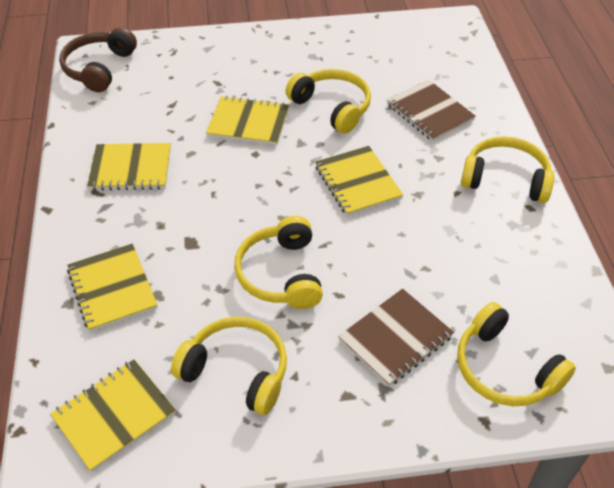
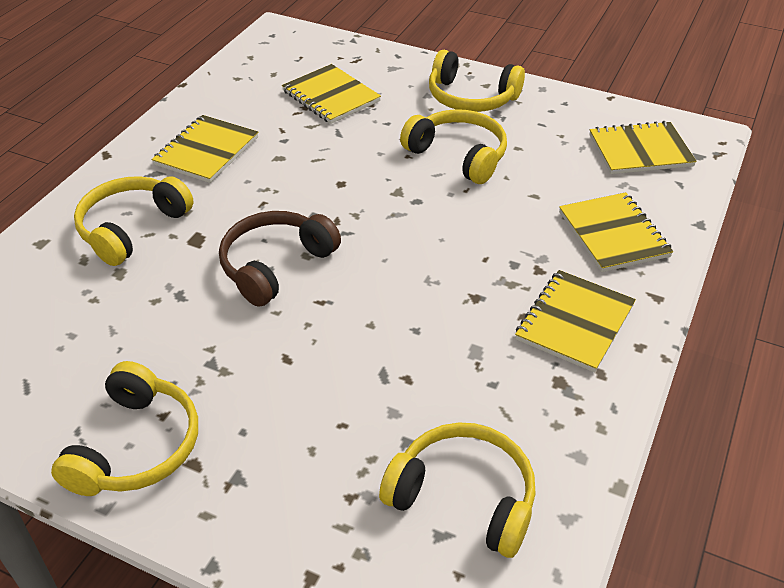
brown notebook: [338,289,454,387] [387,80,476,142] = 2 -> none = 0

